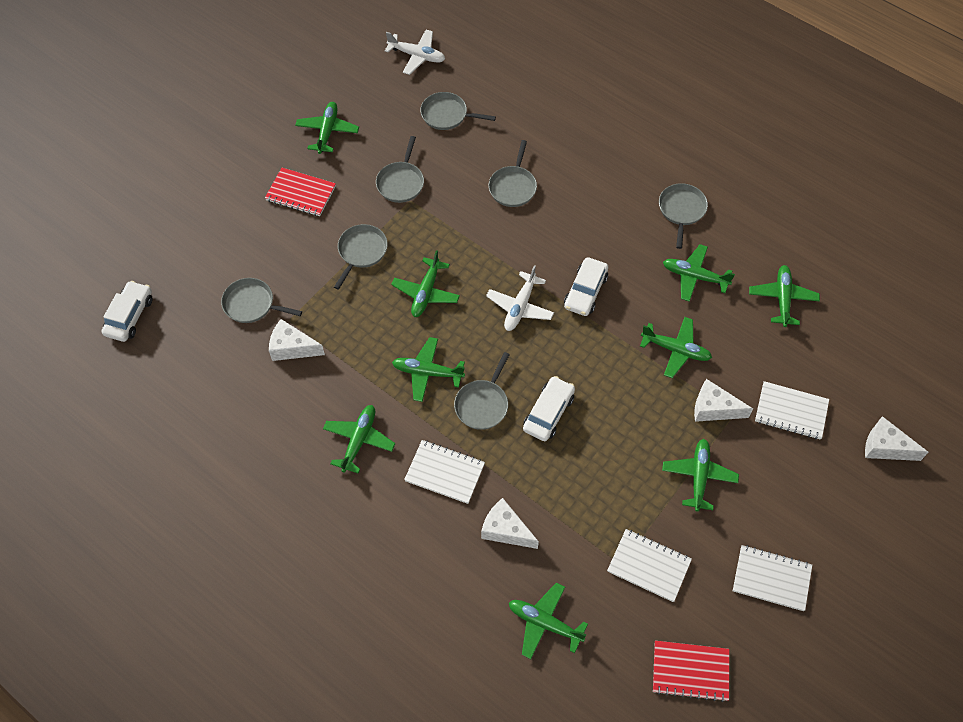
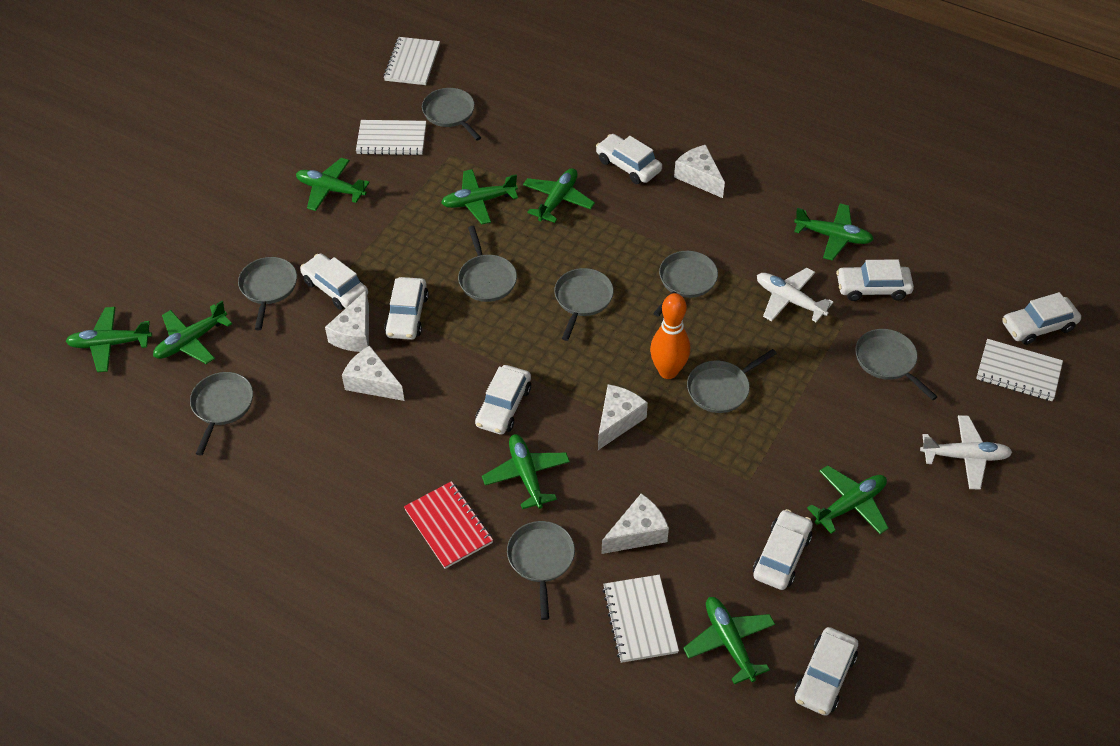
grey pan: [221,278,302,323] [334,224,388,290] [376,136,424,203] [420,92,496,130] [454,352,510,430] [488,140,537,207] [659,183,708,249] = 7 -> [190,372,253,455] [238,257,297,330] [422,88,481,140] [458,226,517,302] [507,521,575,620] [554,268,614,341] [653,251,718,317] [687,349,777,413] [855,329,937,400] = 9
orange bowling pin: none = 0 -> [650,293,690,379] = 1
red notebook: [265,168,336,216] [653,641,729,702] = 2 -> [404,481,493,569] = 1
white car: [101,281,153,342] [523,376,575,441] [564,257,608,316] = 3 -> [300,253,368,310] [384,277,429,340] [475,365,531,434] [596,134,662,184] [753,509,813,590] [794,627,858,716] [836,259,914,301] [1002,292,1081,345] = 8
white cheese: [269,319,325,361] [481,498,539,549] [694,379,753,422] [865,416,929,461] = 4 -> [325,290,369,352] [342,346,404,401] [598,384,648,450] [602,493,669,554] [674,145,725,198] = 5

